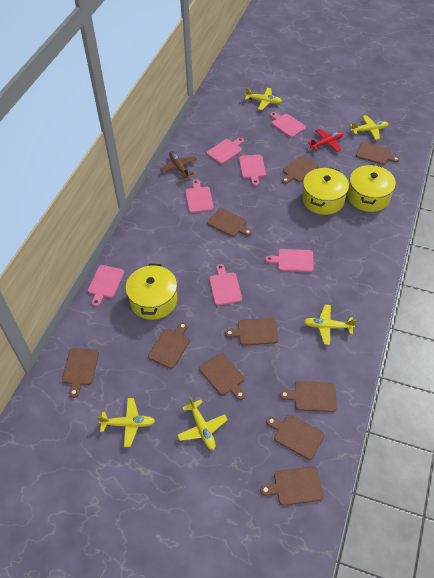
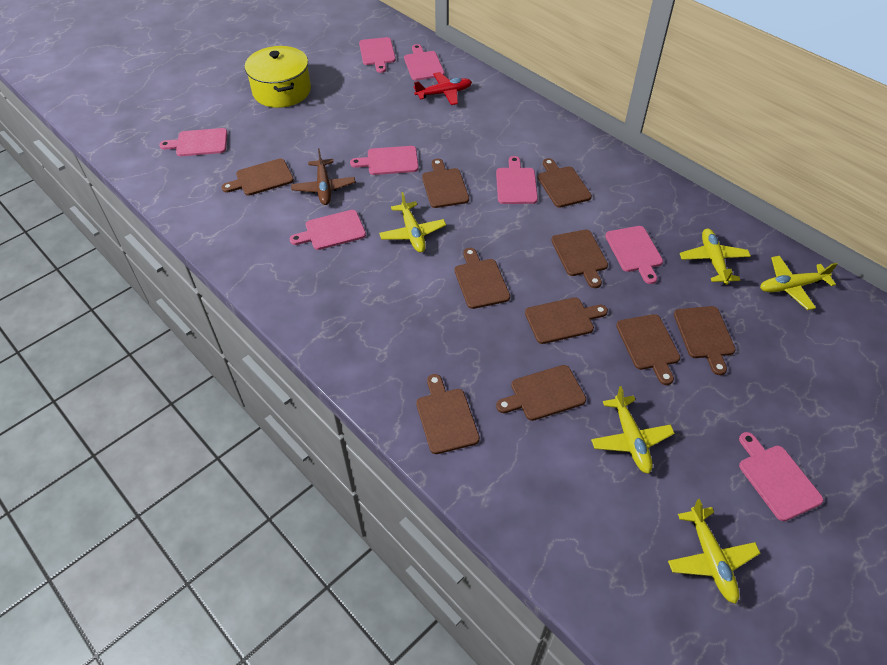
pink cutting board: [88,265,124,307] [185,179,214,213] [207,138,244,164] [209,264,242,306] [239,155,266,186] [265,249,314,272] [270,112,306,137] = 7 -> [159,128,227,156] [290,210,366,250] [350,146,419,175] [359,37,396,73] [404,44,444,81] [496,156,538,204] [605,226,663,284] [739,432,824,521] = 8
yellow pot: [126,264,177,320] [302,168,349,215] [348,164,396,212] = 3 -> [245,46,311,108] = 1

